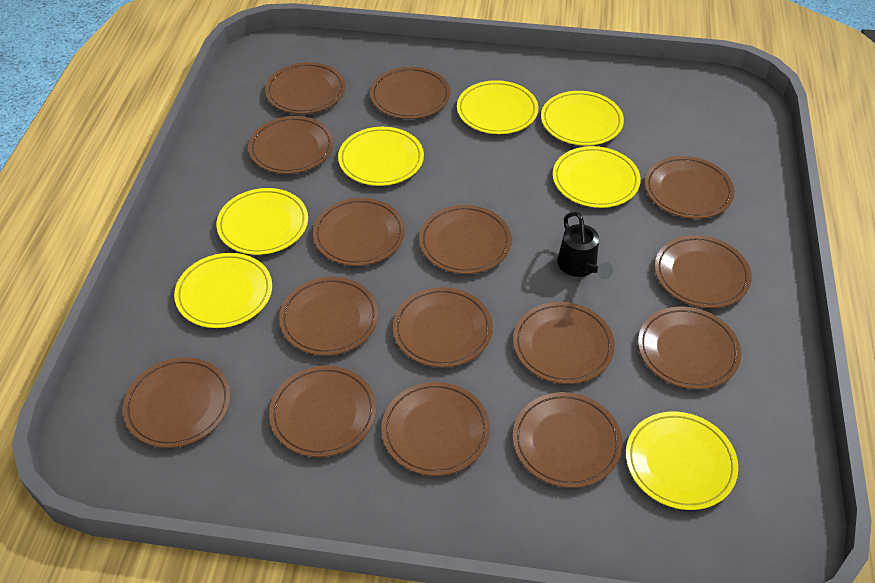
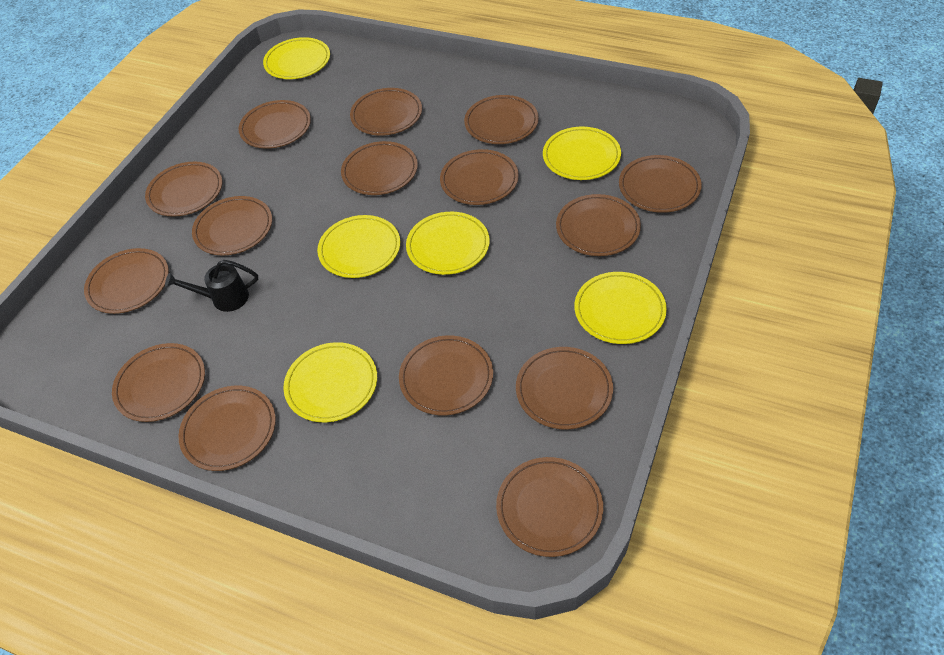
yellow plate: [174,253,272,328] [216,188,308,255] [338,127,424,186] [457,80,538,134] [541,91,624,146] [553,146,641,208] [626,411,738,510] = 7 -> [263,37,330,79] [283,342,377,422] [317,215,400,278] [406,212,490,275] [543,127,621,180] [574,272,667,344] = 6

